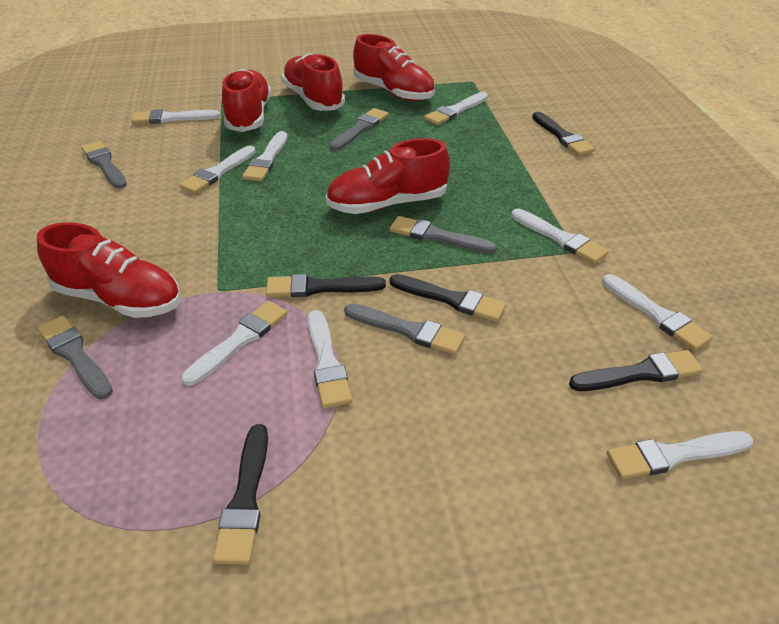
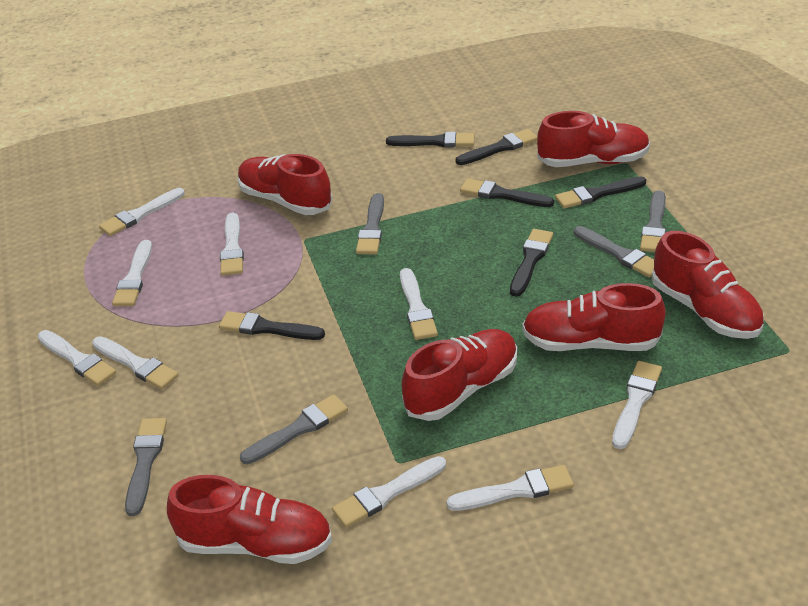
black brush: [213,424,268,565] [266,274,386,297] [390,274,506,322] [532,112,595,156] [569,350,703,391] = 5 -> [219,311,325,340] [386,132,474,147] [456,129,537,165] [460,178,554,207] [510,229,553,297] [555,176,646,208] = 6
red shoe: [37,222,181,318] [222,69,271,132] [281,53,345,111] [326,138,450,214] [353,34,435,101] = 5 -> [167,475,332,564] [238,154,332,215] [401,329,517,421] [522,283,666,351] [537,111,650,167] [652,231,764,339] = 6

